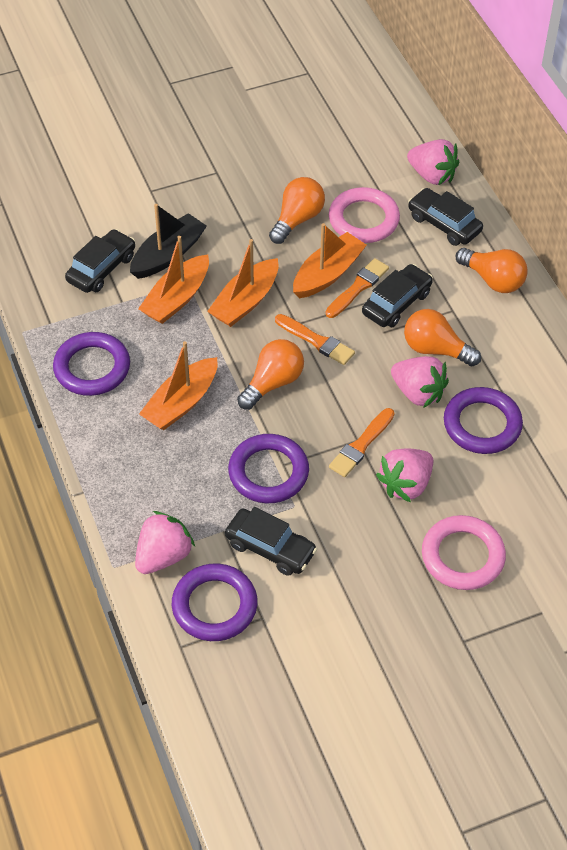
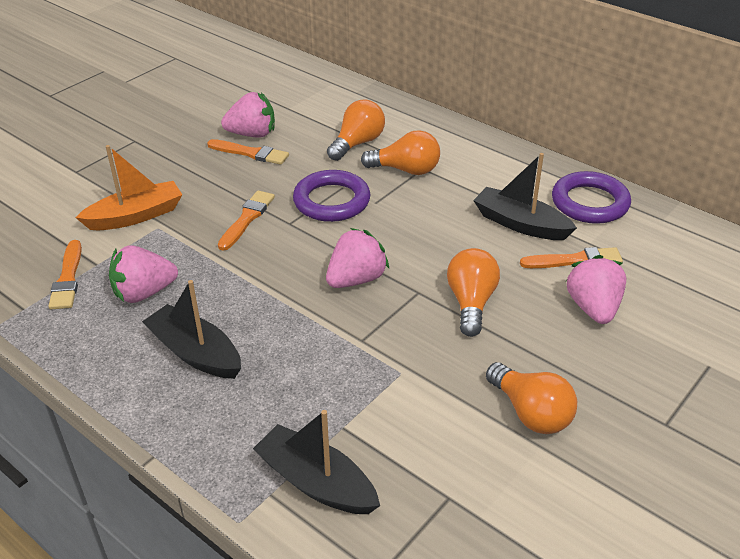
black boat: [130,204,207,279] = 1 -> [142,280,241,379] [253,410,380,514] [473,153,577,240] = 3
black car: [65,229,135,293] [225,507,317,576] [362,264,433,327] [408,188,483,246] = 4 -> none = 0
orange boat: [138,236,209,324] [139,341,218,430] [207,239,279,327] [293,223,367,298] = 4 -> [75,145,182,230] = 1
orange brush: [275,314,355,365] [326,258,389,318] [329,408,394,477] = 3 -> [48,240,82,309] [207,139,289,165] [218,190,275,251] [520,247,623,268] = 4
pink ring: [329,187,400,243] [422,515,506,590] = 2 -> none = 0
purple ring: [53,332,130,396] [172,564,258,641] [228,434,309,503] [444,387,523,454] = 4 -> [293,170,370,222] [552,171,631,224] = 2

